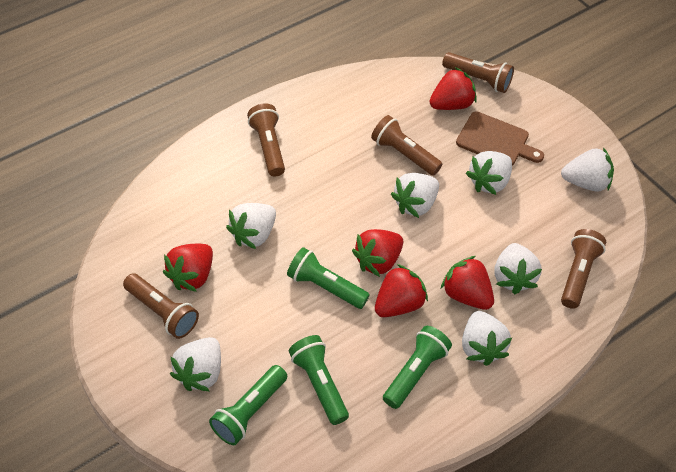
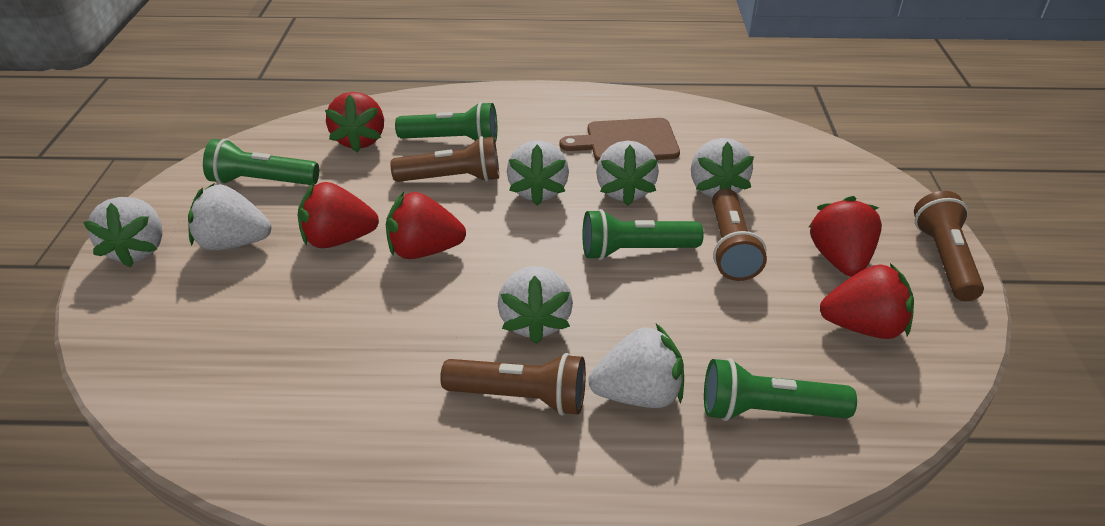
brown flashlight: [123,273,199,339] [247,103,285,176] [371,115,442,176] [442,52,514,93] [561,229,606,309] = 5 -> [390,136,499,182] [440,353,586,416] [712,188,767,281] [914,191,984,301] = 4

